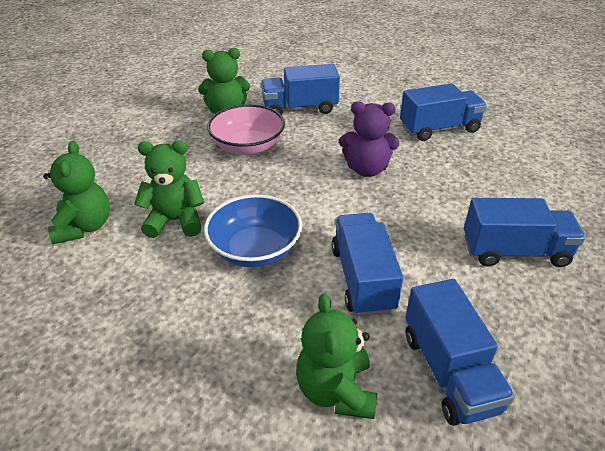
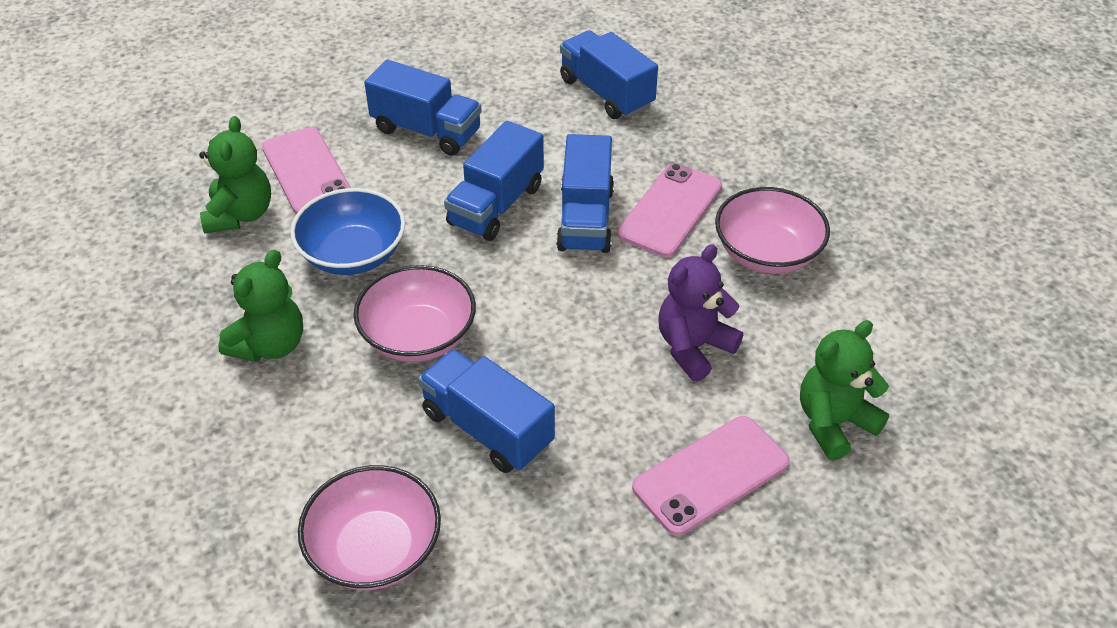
green teddy bear: [43,141,110,244] [134,140,205,238] [198,48,250,114] [296,293,377,419] = 4 -> [199,116,271,233] [218,249,303,362] [800,320,889,461] = 3
pink bowl: [207,104,285,155] = 1 -> [298,465,441,590] [354,265,476,362] [715,187,830,274] = 3
pink phone: none = 0 -> [262,127,351,214] [617,163,722,257] [632,416,790,536] = 3

